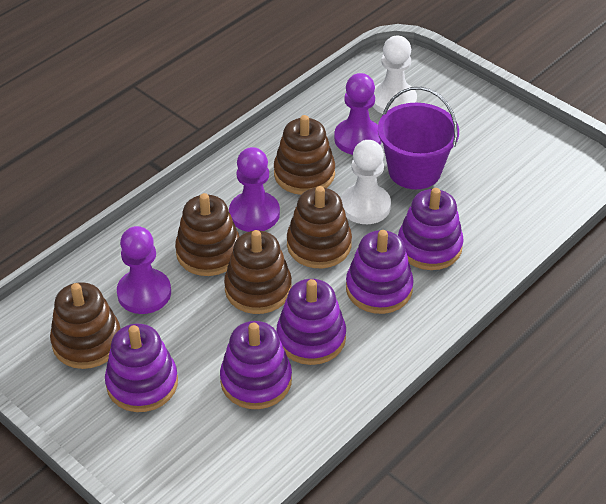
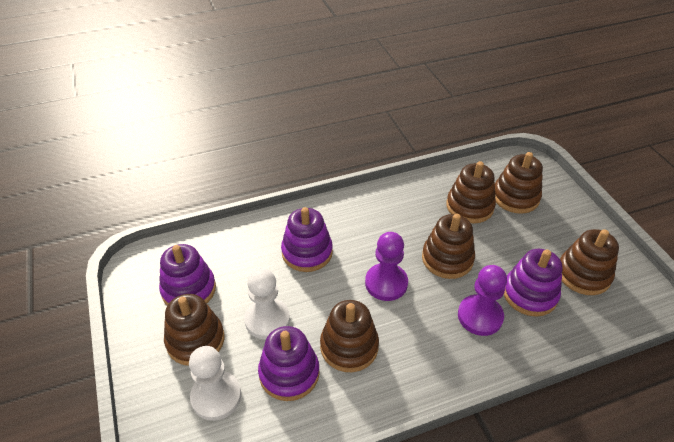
brown stacking toy: [50,282,120,369] [175,193,240,276] [224,230,292,314] [274,115,335,195] [287,186,352,268] = 5 -> [164,294,224,366] [320,300,379,372] [422,214,475,279] [446,161,496,224] [495,152,543,214] [560,229,619,295] = 6
purple bucket: [378,87,459,189] = 1 -> none = 0
purple pawn: [117,226,171,314] [229,147,280,232] [334,73,381,155] = 3 -> [365,232,408,301] [458,265,507,336] = 2
purple stacking toy: [105,324,178,412] [220,321,292,409] [276,279,346,365] [346,230,414,314] [398,188,464,270] = 5 -> [159,244,216,305] [258,326,320,401] [281,207,333,272] [504,249,563,317] = 4

